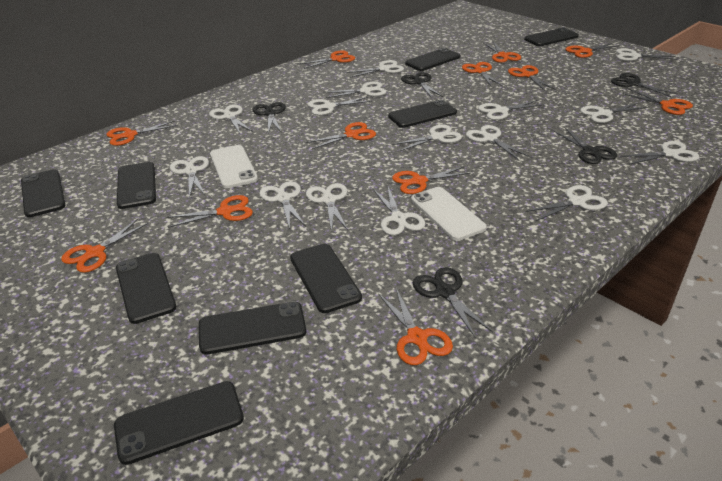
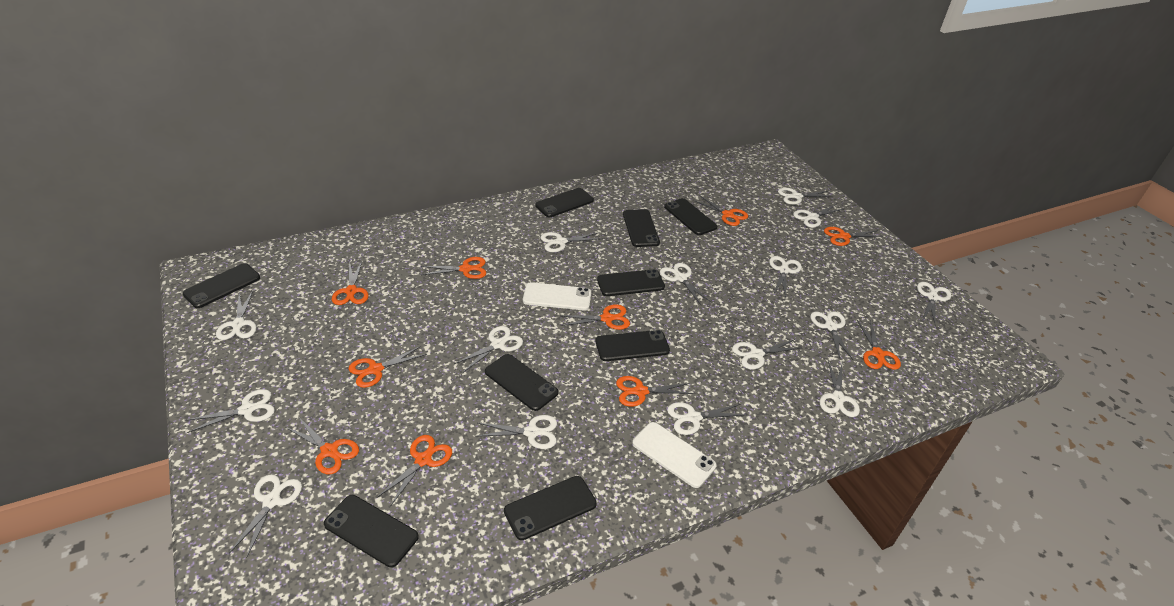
black scissors: [253,102,286,133] [401,72,443,98] [413,267,493,338] [554,127,617,164] [611,73,677,97] = 5 -> none = 0
orange scissors: [61,219,149,273] [106,121,178,146] [166,195,253,228] [300,50,355,69] [306,122,376,149] [378,288,453,365] [392,166,470,194] [462,62,502,86] [484,41,521,63] [508,65,554,91] [565,43,620,58] [622,89,693,115] = 12 -> [285,418,359,474] [332,262,369,305] [349,346,427,388] [378,435,452,506] [421,257,486,279] [562,304,630,330] [616,376,693,407] [693,196,748,226] [824,227,884,246] [857,320,901,370] = 10

